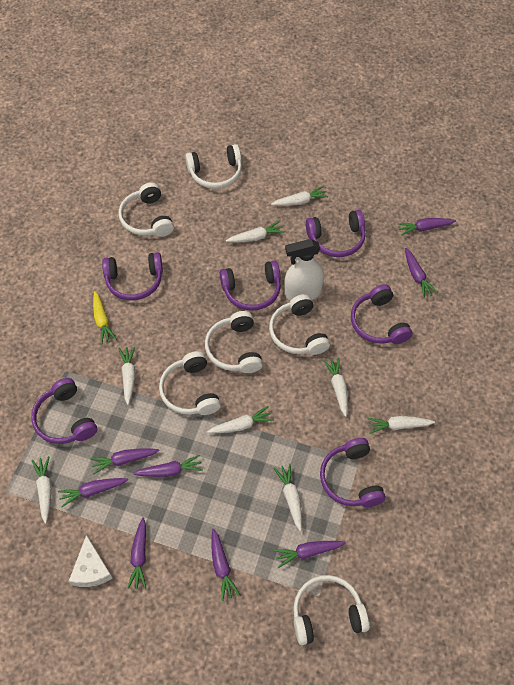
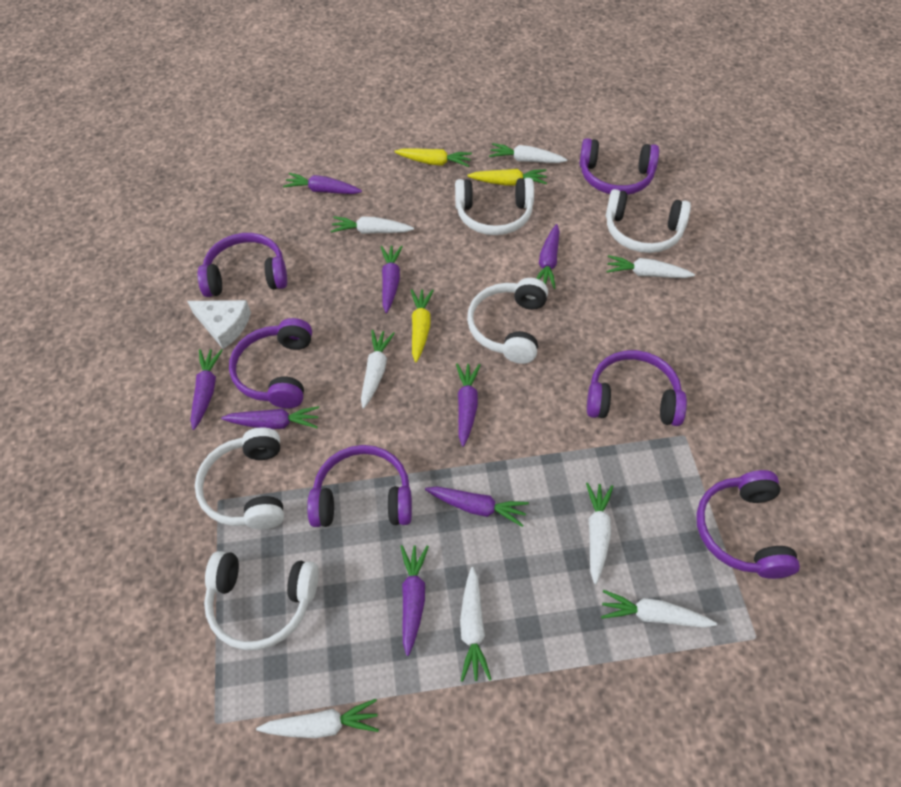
white headphones: [119,182,174,237] [159,351,221,415] [185,144,242,189] [205,311,263,373] [269,294,330,355] [293,575,369,645] = 6 -> [195,427,284,529] [204,551,318,650] [455,178,534,235] [467,278,548,364] [606,189,691,253] = 5
white spray bottle: [284,239,324,300] = 1 -> none = 0
yellow carrot: [93,291,117,345] = 1 -> [395,148,472,167] [411,289,434,362] [467,169,547,186] = 3

